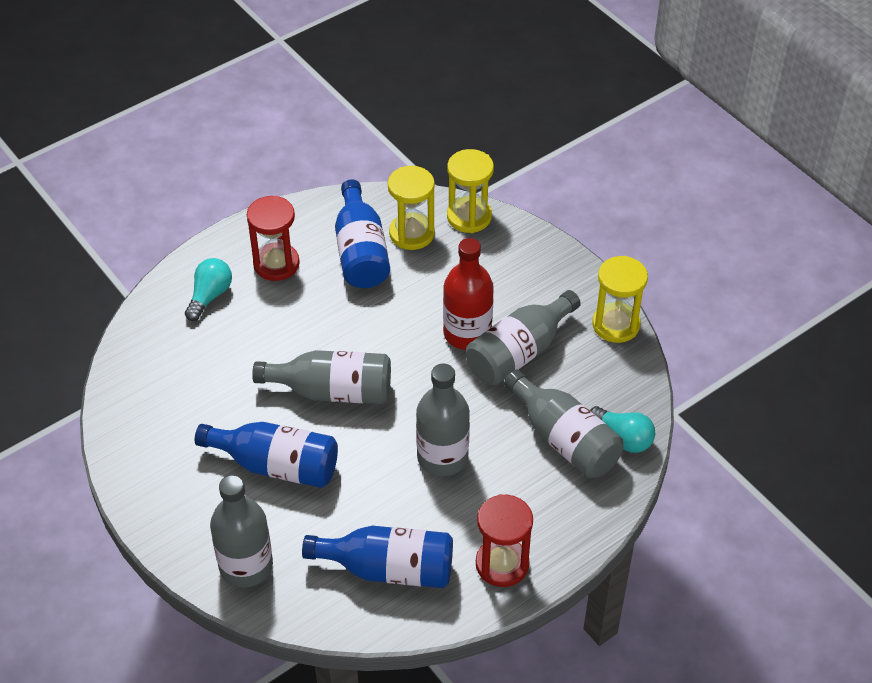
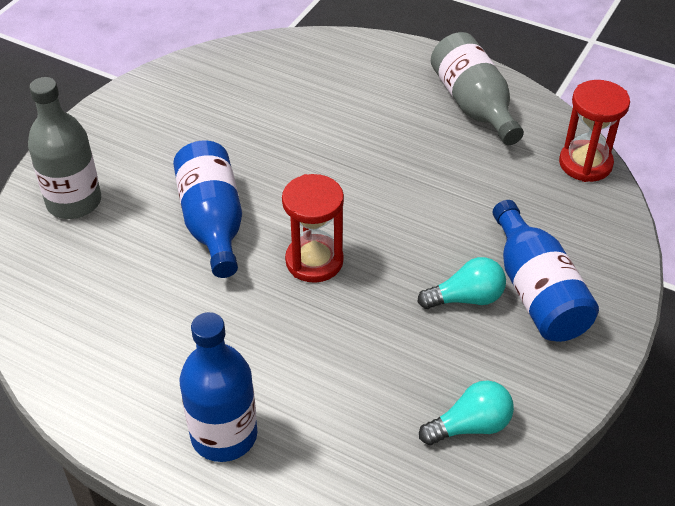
grey bottle: [210,475,273,588] [252,350,391,404] [416,364,470,476] [466,290,581,385] [504,370,623,478] = 5 -> [28,77,101,219] [431,32,524,145] = 2
red bottle: [443,238,494,350] = 1 -> none = 0
yellow hourglass: [388,166,435,250] [447,149,494,233] [592,256,648,343] = 3 -> none = 0

